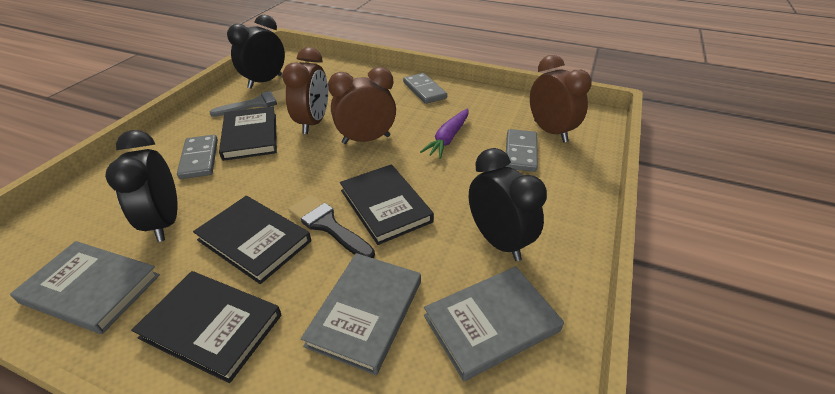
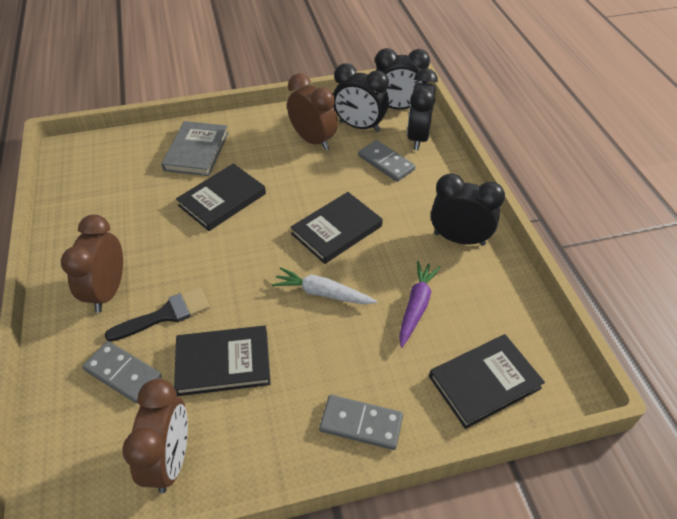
black clock: [105,130,178,242] [227,15,285,89] [469,148,547,261] = 3 -> [333,63,389,132] [375,48,430,110] [407,68,438,150] [431,173,505,246] = 4
grey book: [10,241,160,334] [301,253,421,375] [424,266,564,381] = 3 -> [161,121,229,176] = 1
grey brush: [209,89,286,117] = 1 -> none = 0
white carrot: none = 0 -> [272,267,377,304] = 1

